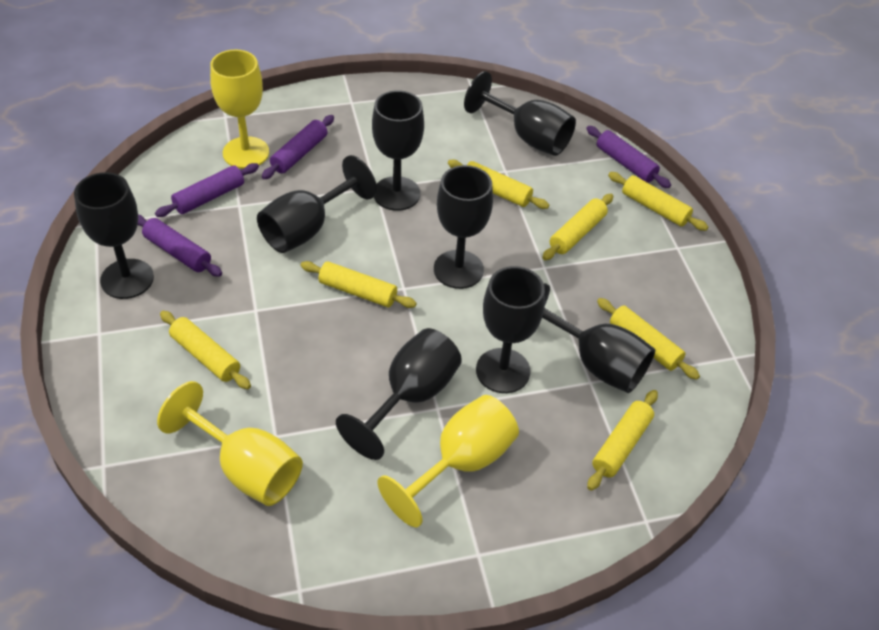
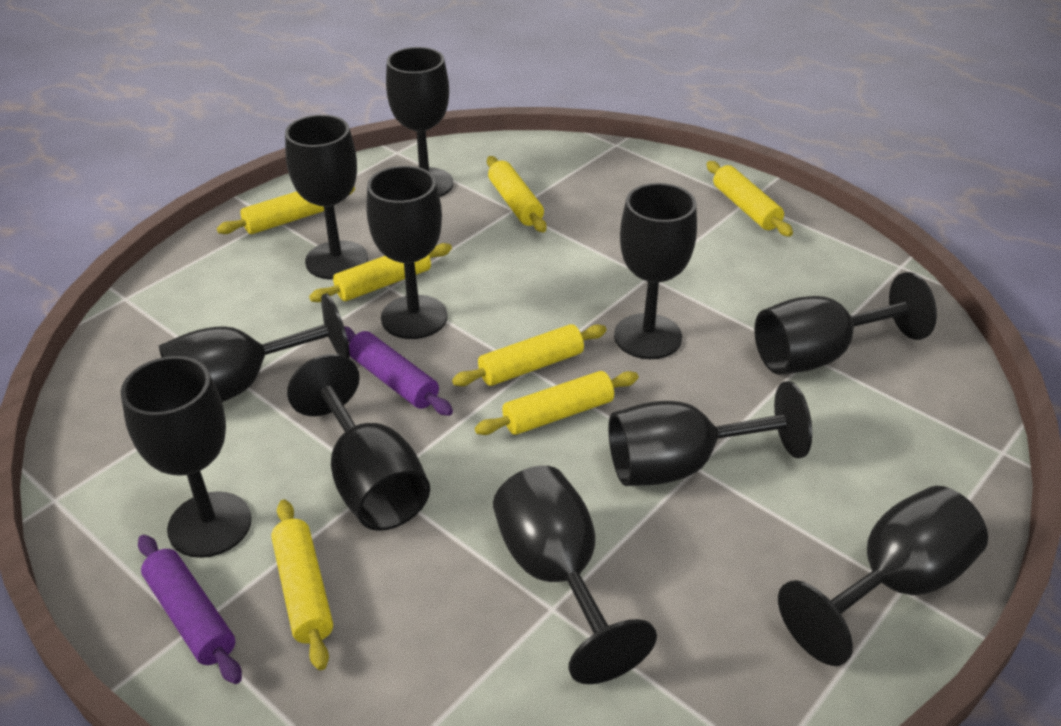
black goblet: [74,172,154,299] [257,155,377,253] [336,328,462,460] [372,90,424,211] [434,165,493,289] [464,71,576,156] [476,266,545,393] [542,283,655,393] = 8 -> [121,356,252,558] [159,293,350,402] [285,115,368,280] [287,354,430,531] [367,166,448,339] [386,47,454,197] [493,465,657,684] [608,381,812,486] [614,183,697,359] [754,272,937,375] [778,486,988,666] = 11
purple rolling pin: [138,215,222,277] [155,163,259,217] [262,115,334,179] [586,126,671,188] = 4 -> [138,535,242,684] [344,326,453,416] = 2
yellow goblet: [157,381,303,506] [210,50,269,169] [378,395,519,527] = 3 -> none = 0

